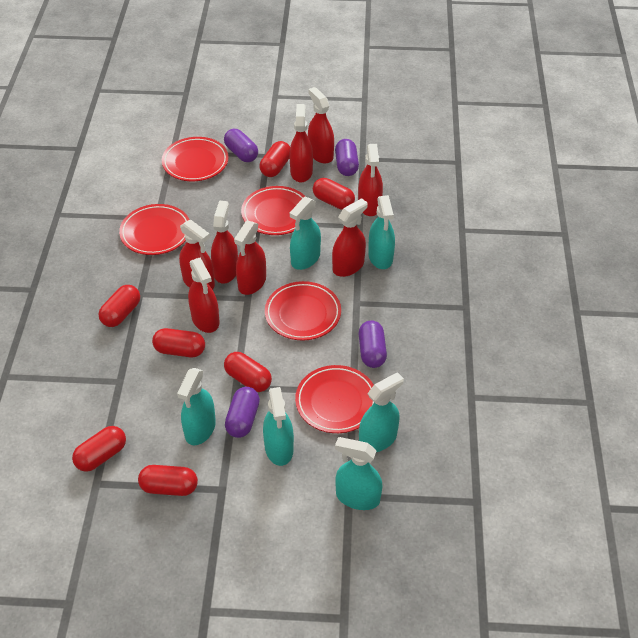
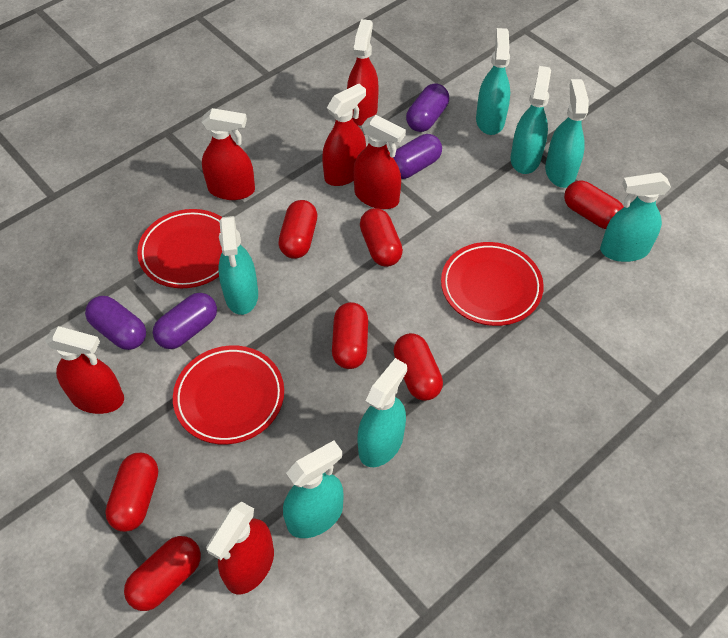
red plate: [119,204,190,255] [162,137,229,181] [241,186,306,235] [265,281,341,340] [295,365,374,433] = 5 -> [137,209,222,288] [173,346,284,444] [441,242,544,326] = 3
red spray bottle: [179,219,215,290] [188,258,219,333] [211,201,238,284] [234,221,266,295] [289,104,313,183] [308,87,334,164] [332,198,368,277] [358,144,383,216] = 8 -> [45,326,124,414] [201,108,255,200] [206,502,274,594] [322,84,366,186] [347,19,379,126] [353,115,406,209] = 6
turquoise spray bottle: [177,368,216,445] [263,387,294,466] [290,197,321,270] [335,437,382,510] [359,372,404,452] [368,195,395,269] = 6 -> [218,216,258,315] [283,440,344,538] [358,358,407,467] [476,28,510,135] [511,66,551,174] [545,79,589,188] [600,172,671,262] = 7

